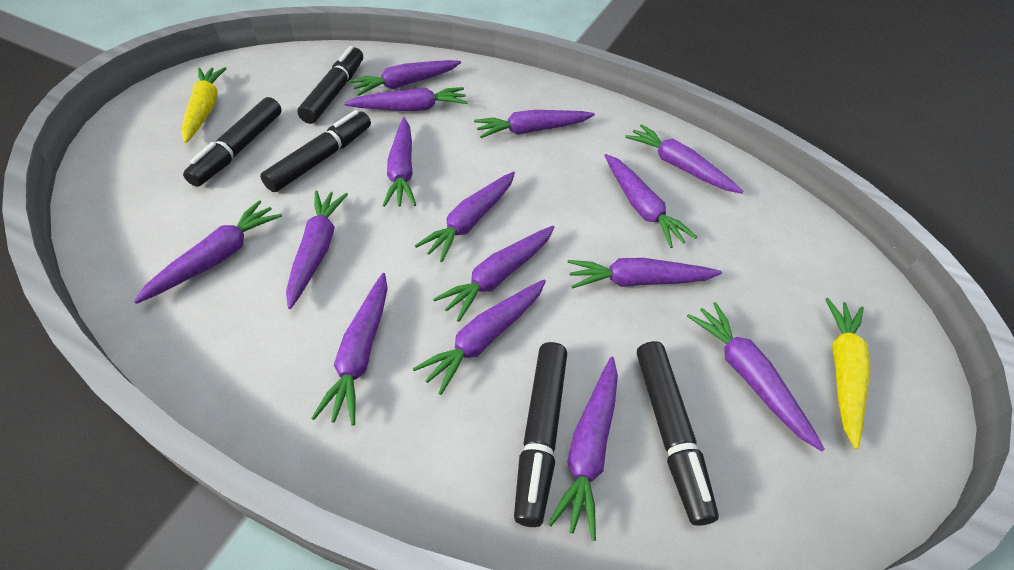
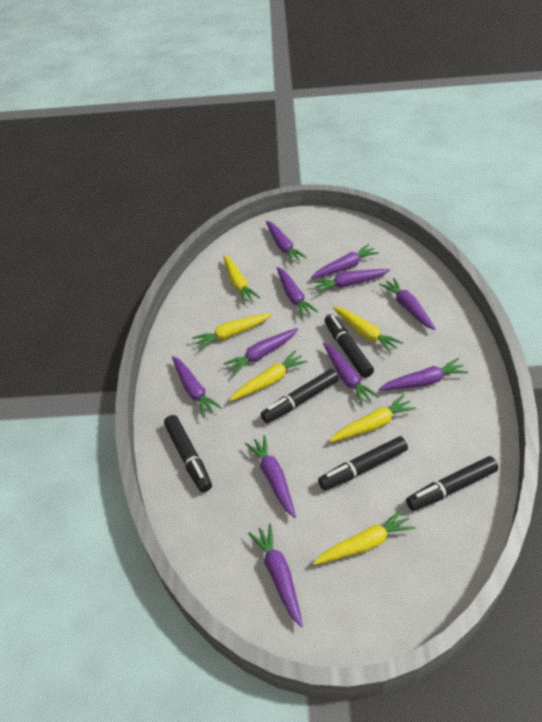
purple carrot: [134,200,282,304] [286,191,348,309] [311,273,388,426] [344,87,468,111] [349,60,461,96] [383,117,416,207] [413,280,546,395] [415,171,515,262] [433,226,555,322] [474,110,595,138] [548,357,618,541] [568,258,722,289] [604,154,697,248] [625,124,744,193] [687,302,825,451] = 15 -> [172,356,222,418] [223,328,298,375] [245,435,296,518] [248,524,303,627] [266,221,307,264] [277,267,318,318] [311,244,379,279] [312,269,390,293] [323,343,379,406] [379,278,436,330] [379,358,468,390] = 11
yellow carrot: [181,67,227,143] [825,298,871,449] = 2 -> [192,313,272,350] [223,255,260,304] [230,350,308,401] [313,509,416,565] [330,394,416,442] [333,307,403,354] = 6

